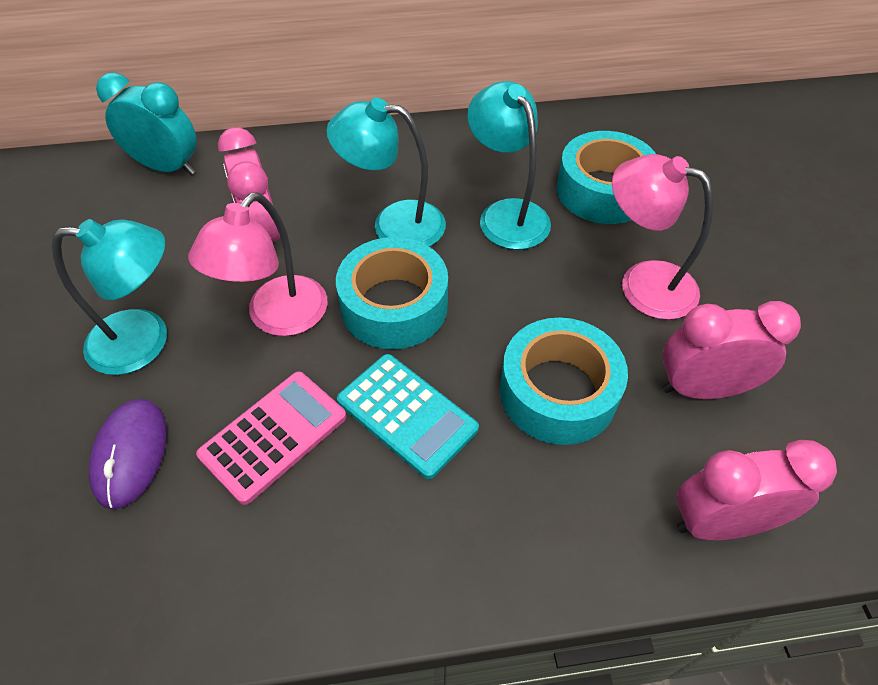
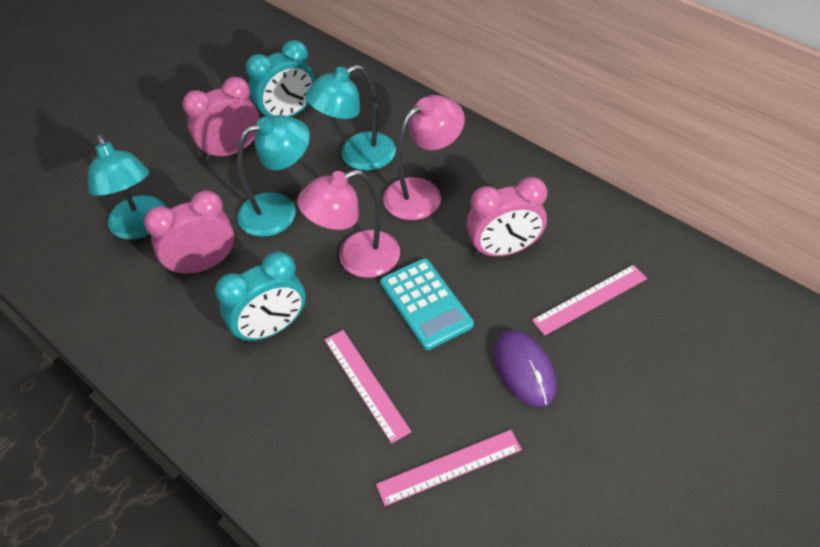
pink calculator: [196,371,346,505] = 1 -> none = 0
pink ruler: none = 0 -> [324,330,412,444] [376,430,522,506] [532,265,647,336] = 3
turquoise clock: [96,73,197,175] = 1 -> [215,251,306,344] [246,40,315,118] = 2
turquoise tape: [336,237,448,349] [500,317,628,445] [557,131,656,224] = 3 -> none = 0

